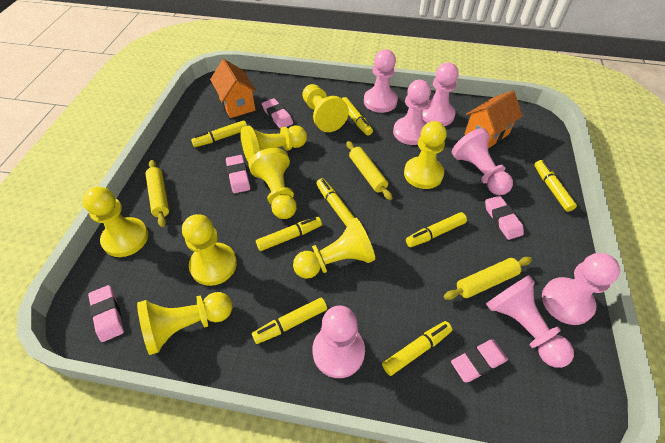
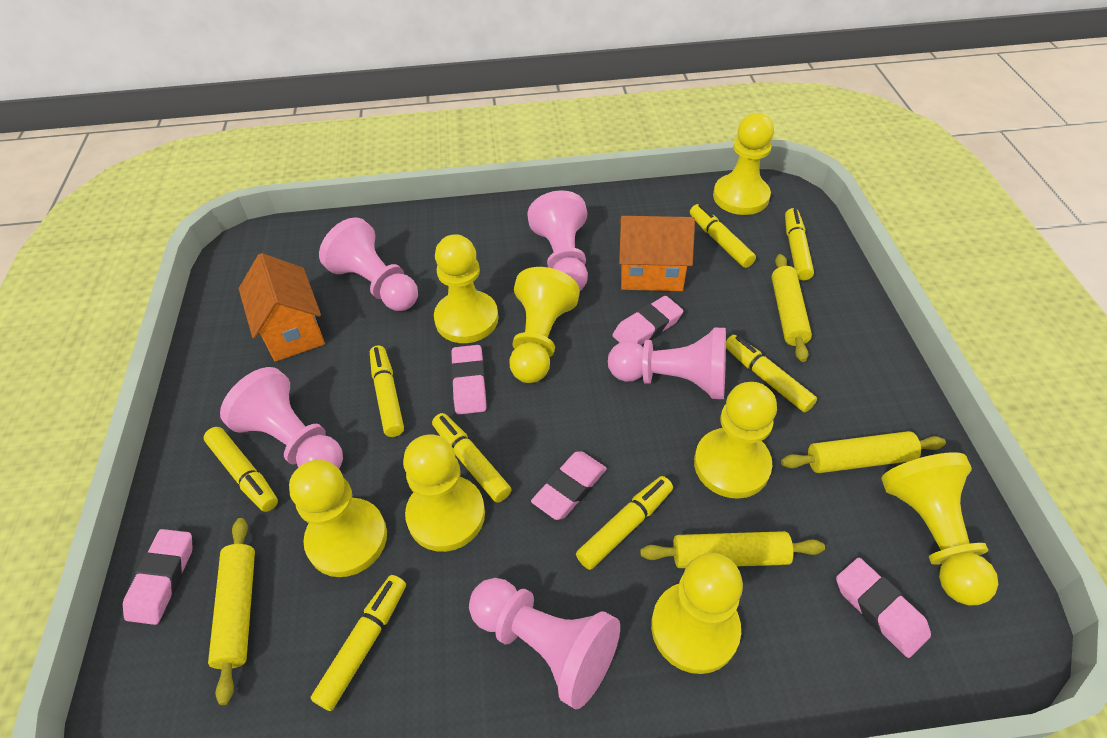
pink pawn: [312,305,365,378] [364,49,398,113] [393,80,431,145] [422,63,459,126] [452,128,513,195] [486,275,574,368] [542,253,620,325] = 7 -> [220,367,343,469] [319,217,418,311] [469,578,620,709] [527,190,588,291] [608,328,726,399] = 5
yellow rolling pin: [145,160,169,227] [346,141,392,200] [444,257,532,300] = 3 -> [208,518,255,705] [640,531,825,568] [771,254,812,362] [781,431,946,473] = 4

